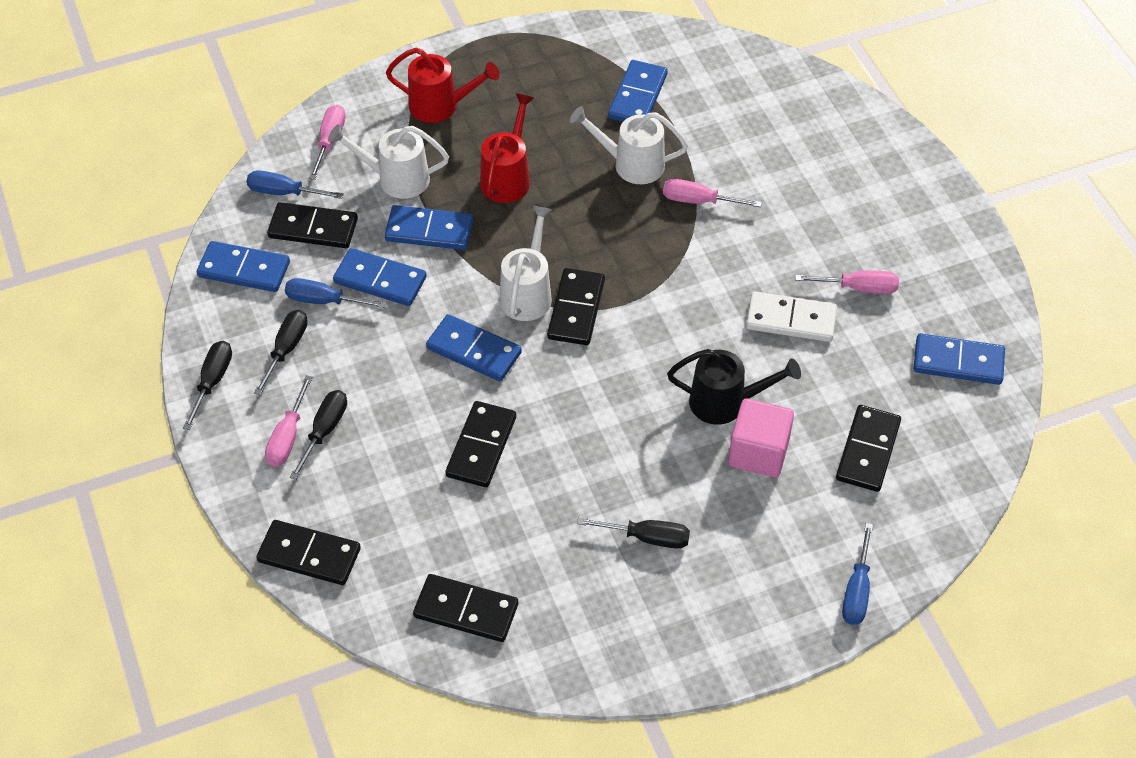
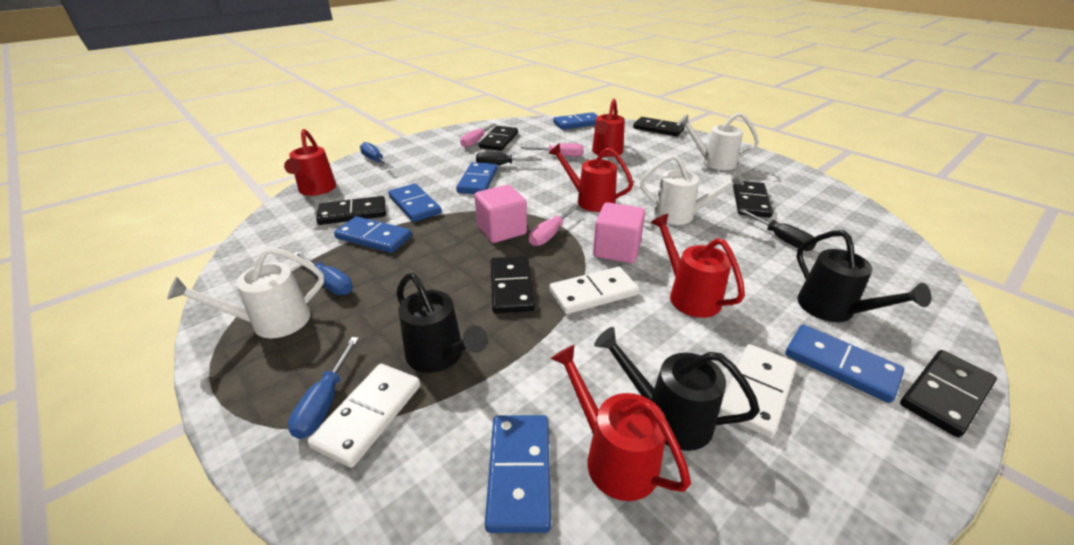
black screwdriver: [183,341,232,430] [254,310,308,395] [290,390,347,480] [577,517,690,549] = 4 -> [476,152,541,165] [738,209,817,251] = 2
black watering can: [667,349,801,425] = 1 -> [396,273,488,373] [594,327,760,451] [796,230,931,322] = 3
pink cube: [728,399,794,477] = 1 -> [474,185,527,243] [593,202,645,263] = 2
pink screwdriver: [265,375,313,467] [309,105,346,180] [663,179,762,207] [795,271,899,294] = 4 -> [460,123,496,148] [521,143,584,157] [529,205,579,246] = 3
red watering can: [386,48,499,123] [480,93,534,203] = 2 -> [284,129,336,196] [548,143,634,212] [550,345,691,501] [592,99,625,157] [650,214,745,318] = 5
white domino: [746,292,837,342] = 1 -> [307,364,421,468] [550,267,639,314] [719,344,797,438] = 3

